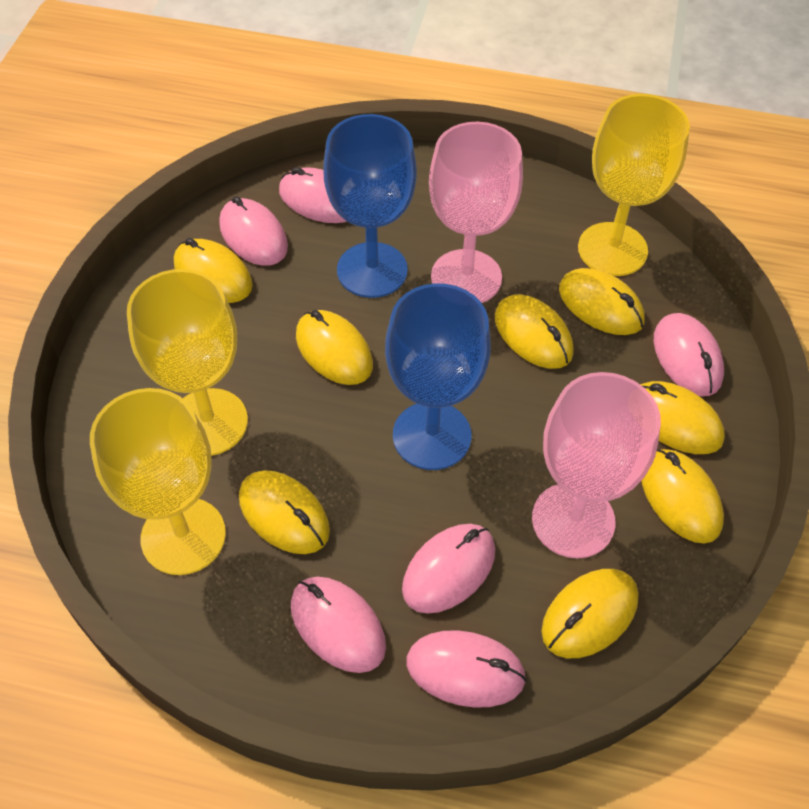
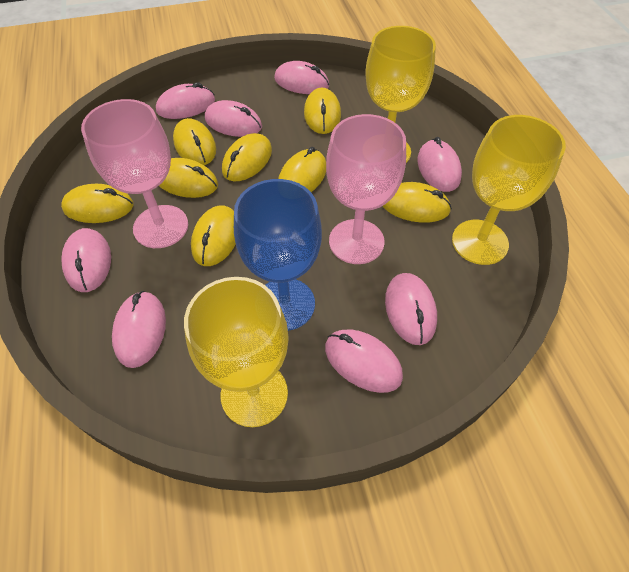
blue goblet: [323,114,417,298] [385,283,491,470] = 2 -> [234,179,322,331] = 1
pink mouse: [219,196,288,266] [279,167,347,223] [291,577,386,673] [402,524,495,614] [407,630,527,708] [654,313,724,396] = 6 -> [61,228,111,292] [112,291,166,368] [156,82,215,119] [205,100,262,137] [274,61,329,94] [325,329,403,393] [385,273,437,345] [417,137,462,192] = 8

